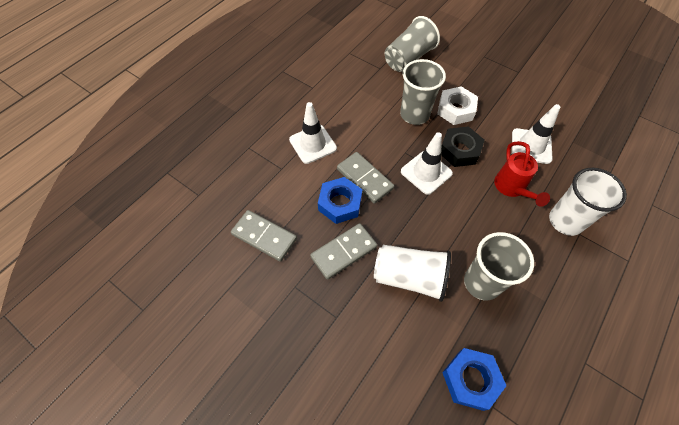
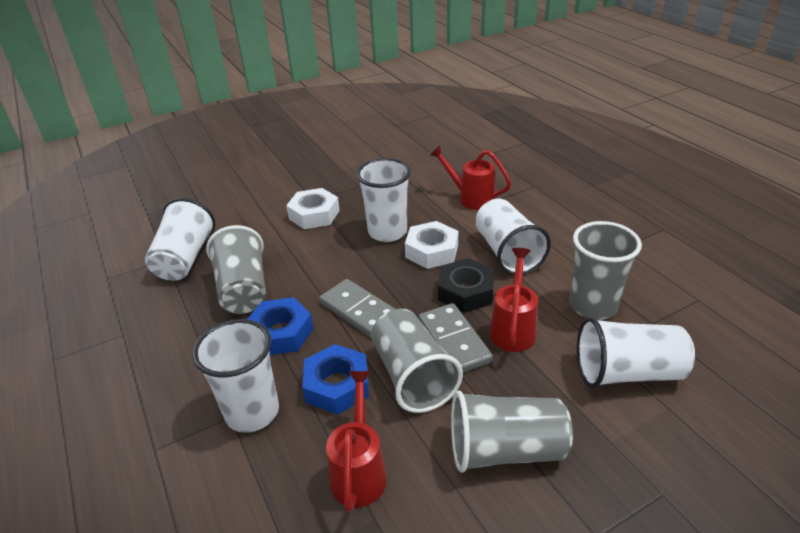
grey cup: [385,16,440,72] [400,59,446,125] [464,232,534,301] = 3 -> [206,225,266,314] [371,309,463,413] [451,391,573,473] [570,221,642,320] = 4
grey domino: [231,210,297,262] [310,223,377,280] [337,152,394,204] = 3 -> [320,279,395,337] [419,303,493,372] = 2
red watering can: [494,141,550,207] = 1 -> [326,371,387,512] [430,145,511,210] [489,248,538,352] = 3
white cup: [374,245,451,302] [549,168,627,236] = 2 -> [145,198,215,280] [192,319,279,433] [356,158,411,242] [475,199,551,275] [577,317,695,388] = 5
white nut: [437,86,478,125] = 1 -> [286,188,340,229] [405,221,458,269] = 2
white traffic cone: [289,102,337,164] [401,132,453,195] [512,104,560,164] = 3 -> none = 0

